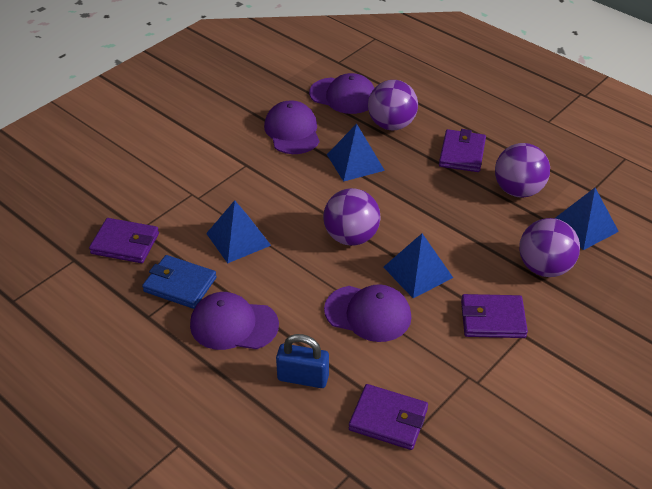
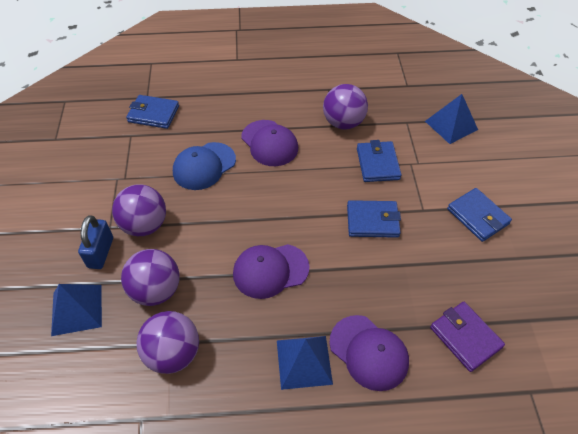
blue cap: none = 0 -> [173,142,236,190] = 1
blue pyramid: [206,200,271,263] [327,124,385,182] [384,233,453,298] [555,188,619,250] = 4 -> [51,284,102,336] [277,336,333,390] [425,94,478,144] = 3
blue wallet: [142,255,217,309] = 1 -> [126,95,179,129] [347,200,401,238] [357,140,401,182] [447,188,512,242] = 4
purple cap: [190,292,279,350] [264,100,319,154] [309,73,374,114] [324,284,411,342] = 4 -> [233,244,310,299] [241,120,298,166] [329,315,409,391] = 3
purple wallet: [89,218,159,263] [349,384,428,450] [439,129,486,172] [461,294,528,338] = 4 -> [430,302,505,372] = 1

